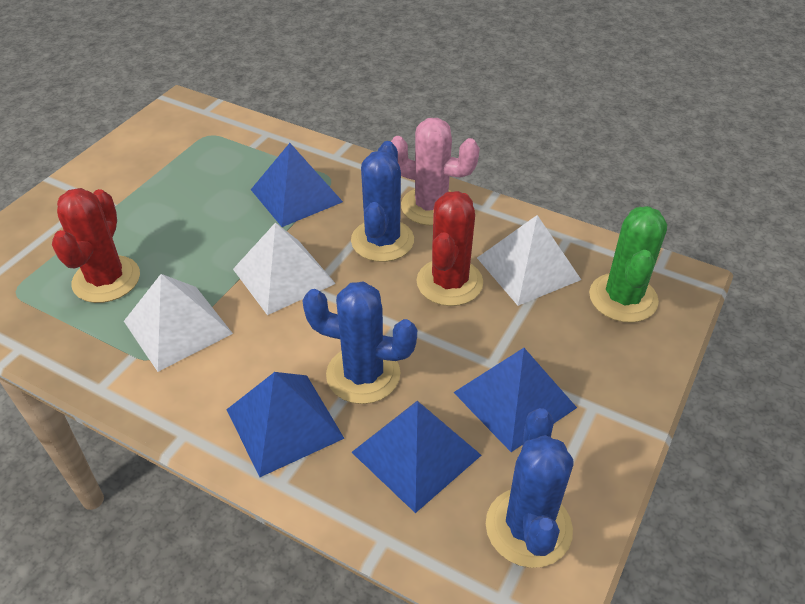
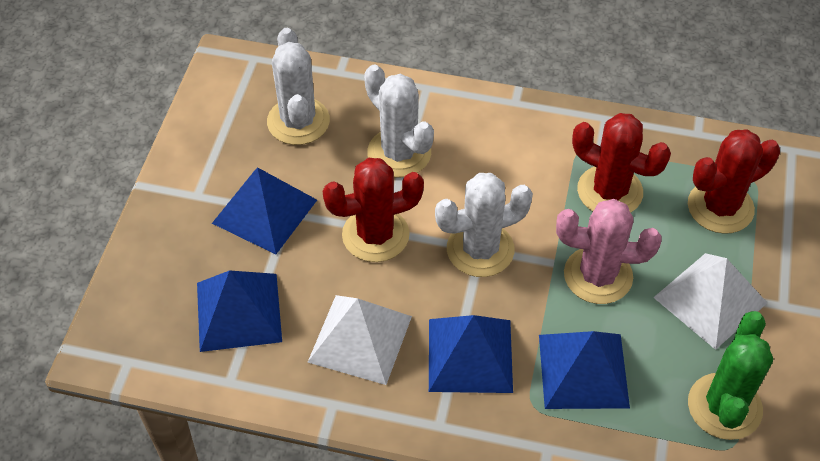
blue cactus: [303,281,417,404] [351,141,414,262] [486,408,574,568] = 3 -> none = 0
red cactus: [52,188,140,303] [417,191,483,306] = 2 -> [322,158,424,262] [572,113,671,213] [688,129,780,234] = 3
white cactus: none = 0 -> [267,28,330,145] [364,65,434,177] [435,173,533,277] = 3
white pyramid: [124,274,233,372] [233,222,336,315] [477,215,581,306] = 3 -> [308,295,412,385] [653,253,767,350] = 2

